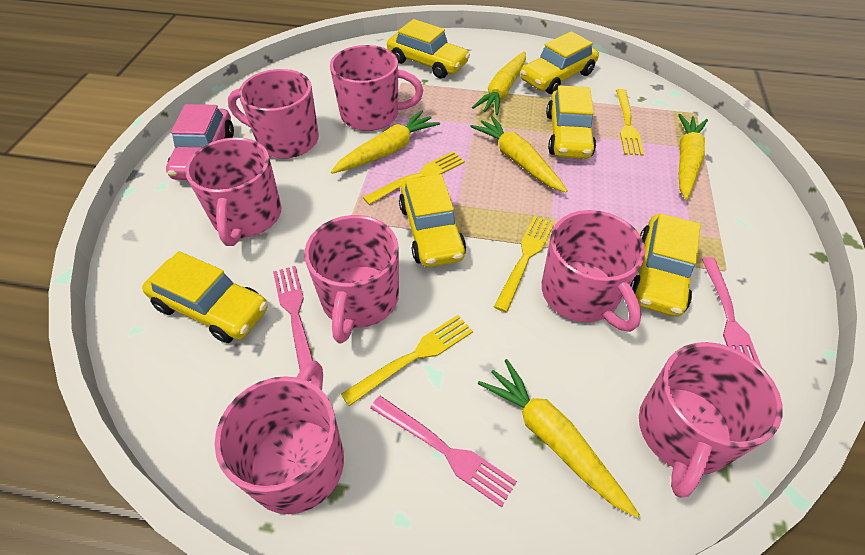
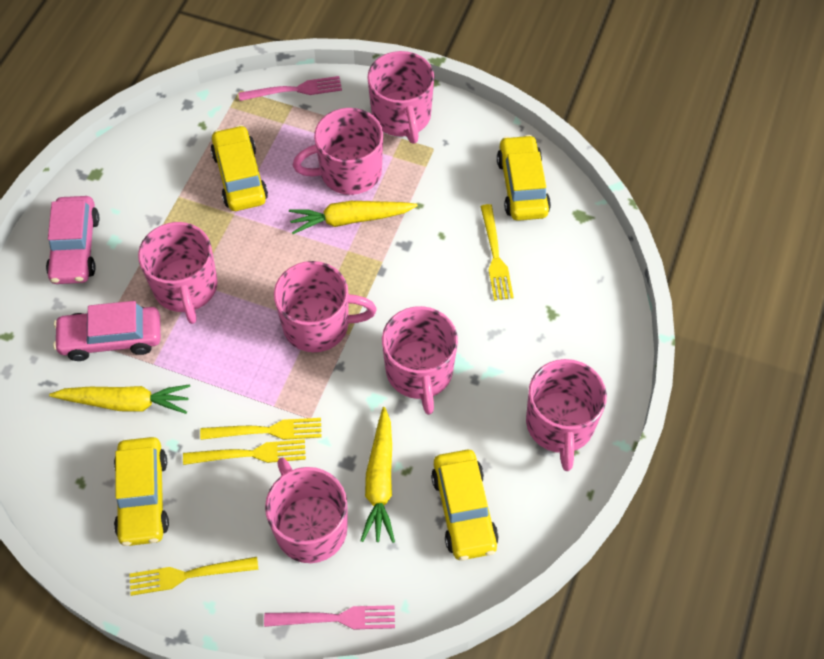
pink car: [166,104,234,180] = 1 -> [46,196,100,284] [53,301,161,361] = 2
pink fork: [273,266,313,381] [370,396,517,507] [702,257,762,367] = 3 -> [239,76,342,101] [264,605,395,630] = 2
yellow car: [142,251,268,343] [387,19,470,79] [399,174,466,267] [520,31,599,94] [546,85,596,159] [630,214,701,317] = 6 -> [114,437,169,546] [211,125,268,211] [431,450,499,560] [497,135,551,221] = 4
yellow carrot: [331,110,440,174] [470,116,568,192] [472,51,526,115] [478,359,640,518] [678,114,708,200] = 5 -> [49,384,190,414] [289,201,418,234] [361,407,395,543] = 3

